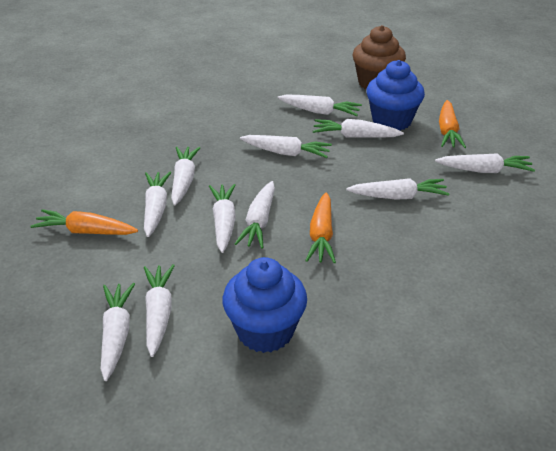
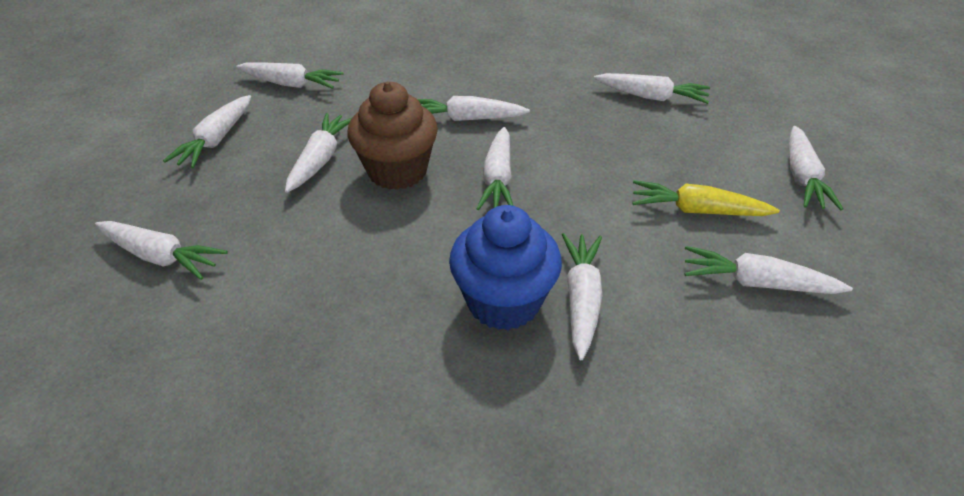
blue cupcake: [223,257,307,353] [366,60,425,131] = 2 -> [449,205,562,330] = 1
orange carrot: [30,209,138,235] [305,192,336,263] [439,100,466,148] = 3 -> none = 0
white carrot: [101,283,135,381] [144,172,171,237] [144,264,175,357] [171,147,200,206] [209,184,236,253] [235,181,275,248] [240,135,332,158] [277,94,362,116] [313,119,404,138] [346,178,450,200] [435,153,535,173] = 11 -> [95,221,228,280] [163,95,251,168] [236,62,344,89] [285,113,353,193] [417,96,530,121] [476,127,513,210] [562,233,602,360] [594,73,710,104] [684,246,853,294] [789,126,843,210] = 10
yellow carrot: none = 0 -> [632,180,780,216] = 1

